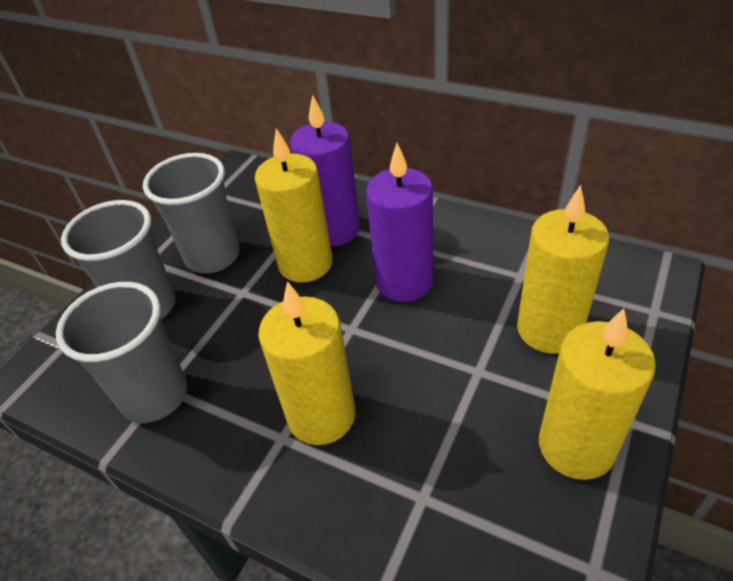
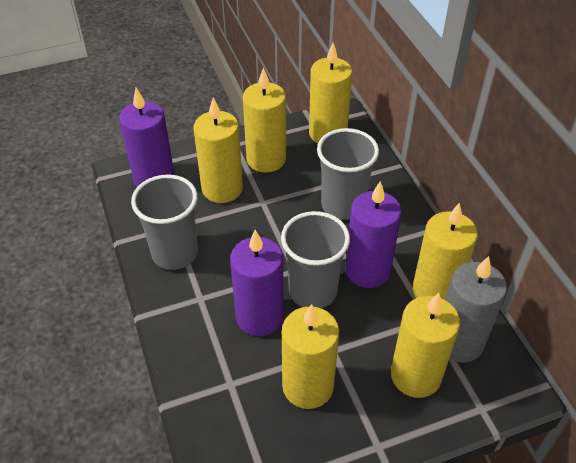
grey candle: none = 0 -> [445,256,507,362] = 1
purple candle: [290,95,360,246] [366,143,433,302] = 2 -> [119,88,175,187] [230,230,284,336] [345,181,401,288] = 3
yellow candle: [255,128,333,283] [258,281,356,445] [517,185,609,354] [539,308,656,480] = 4 -> [194,98,243,203] [243,68,286,173] [282,304,339,409] [309,43,352,143] [391,293,460,398] [413,203,478,300] = 6

